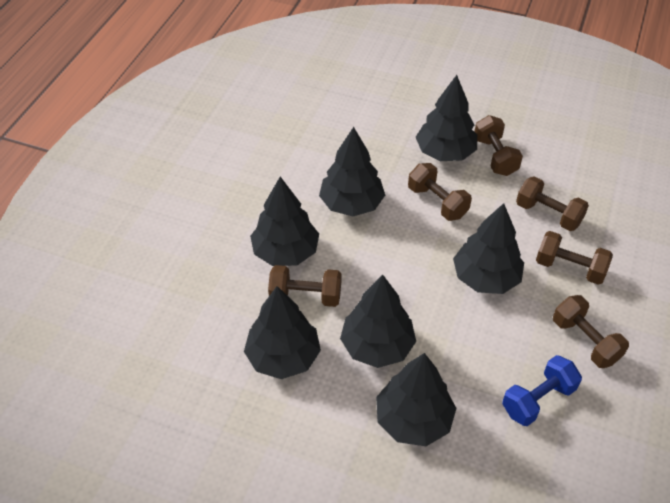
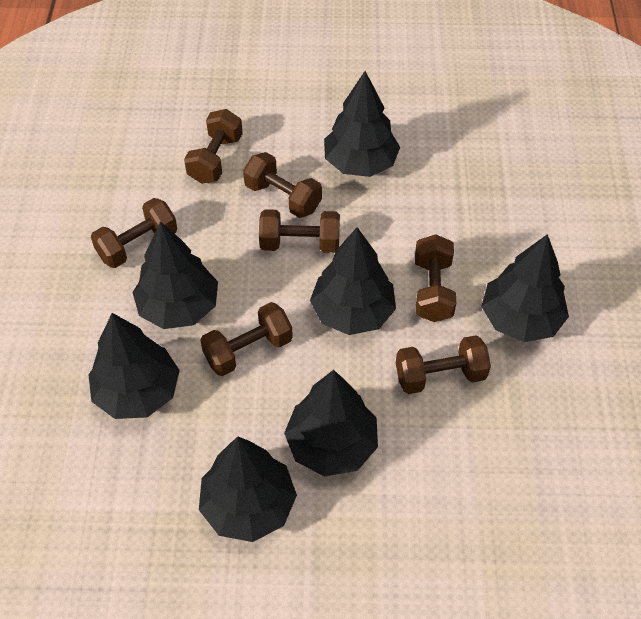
blue dumbbell: [502,355,582,426] = 1 -> none = 0
brown dumbbell: [268,265,341,307] [408,163,472,221] [474,115,523,176] [516,176,589,231] [536,231,613,285] [553,295,629,368] = 6 -> [91,198,177,268] [184,109,243,184] [200,302,293,376] [243,152,322,218] [259,209,340,253] [396,335,491,394] [415,234,456,322] = 7

